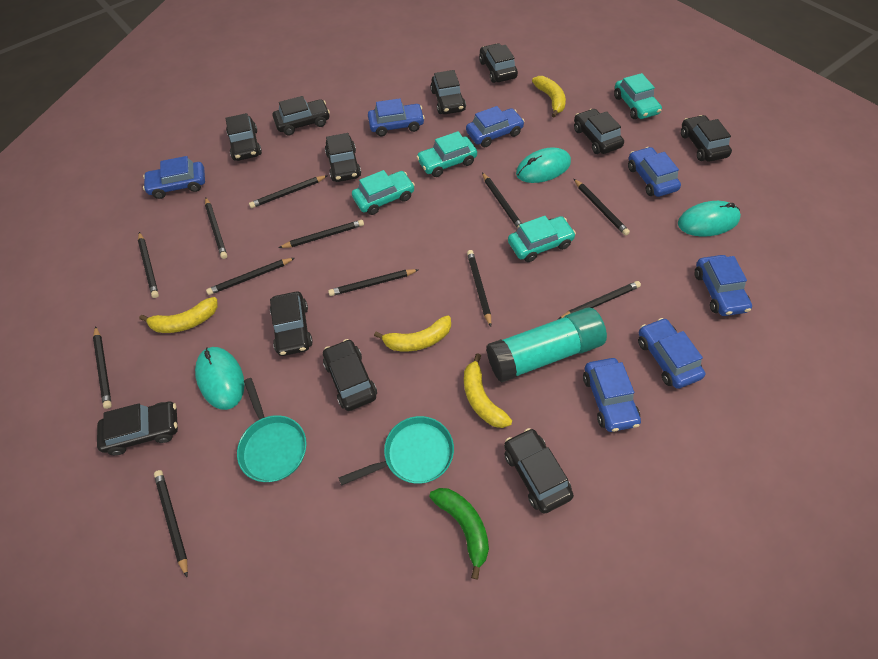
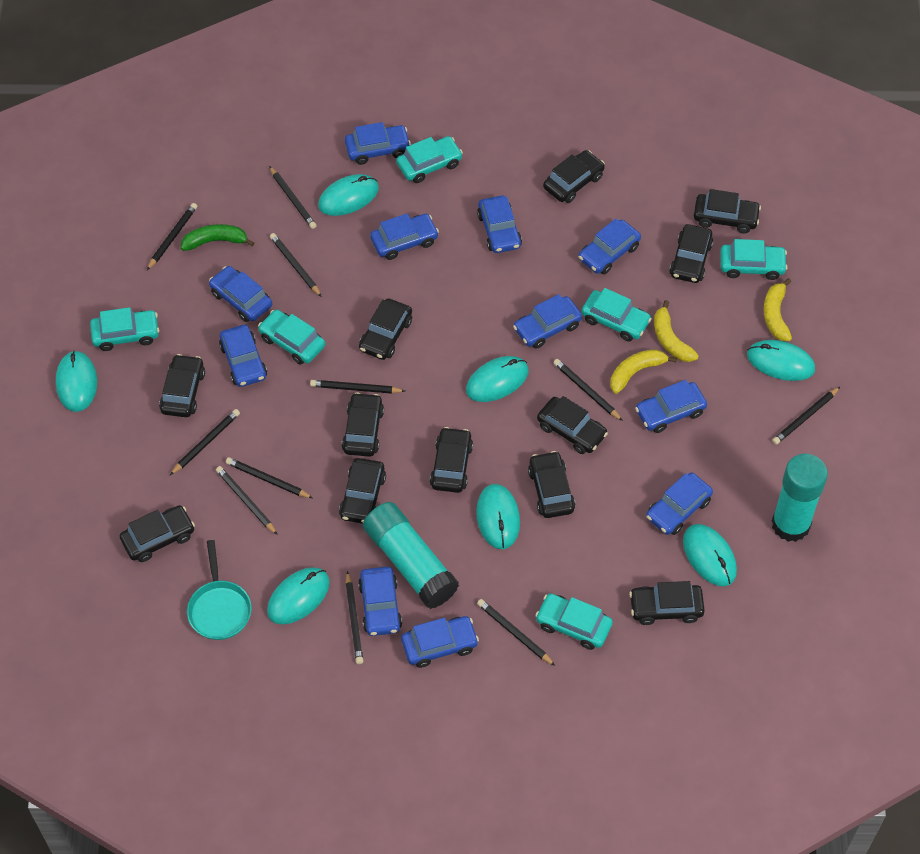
black car: [97,402,178,455] [225,113,262,161] [270,292,313,356] [273,96,330,136] [323,339,377,411] [325,133,361,182] [430,70,466,114] [479,43,518,83] [504,428,574,513] [574,109,624,154] [681,115,732,162] = 11 -> [120,505,195,562] [159,354,205,417] [339,458,386,524] [342,392,384,457] [359,299,412,360] [430,427,473,493] [528,451,575,518] [537,396,608,454] [543,150,605,203] [629,581,705,625] [669,224,713,283] [694,189,761,233] = 12
black pencil: [93,326,112,409] [138,232,159,298] [154,470,188,577] [205,197,227,259] [206,258,295,295] [249,175,328,208] [279,220,364,248] [328,269,419,296] [467,250,491,327] [482,173,522,228] [559,281,641,319] [574,179,630,236] = 12 -> [147,203,197,270] [170,409,240,475] [216,466,278,535] [226,457,313,498] [269,166,317,229] [270,233,322,297] [310,380,405,394] [346,571,363,664] [477,599,555,666] [553,359,623,421] [772,387,840,445] = 11
blue car: [143,156,205,199] [368,98,425,136] [466,106,525,148] [583,358,641,432] [628,147,681,197] [638,318,705,389] [694,255,752,316] = 7 -> [209,266,272,322] [219,325,267,387] [345,122,411,165] [358,567,402,636] [370,214,439,260] [401,616,479,668] [477,196,522,253] [513,294,582,349] [578,218,641,274] [635,380,707,433] [646,473,713,535] = 11
turquoise car: [352,170,415,215] [416,131,477,177] [508,216,576,262] [614,73,662,119] = 4 -> [90,307,159,351] [258,309,325,365] [396,136,463,183] [535,593,613,650] [581,288,652,341] [720,239,788,280] = 6
turquoise glue stick: [486,308,607,383] = 1 -> [363,502,459,609] [772,454,828,542] = 2
turquoise mouse: [195,347,244,410] [516,147,571,183] [678,201,741,237] = 3 -> [56,350,97,412] [267,567,330,624] [318,174,379,216] [466,356,528,402] [476,484,520,549] [683,524,737,586] [747,340,815,381] = 7
turquoise pan: [237,378,307,482] [339,416,454,486] = 2 -> [187,540,252,640] = 1
yellow banana: [139,297,218,333] [374,315,451,352] [464,353,512,428] [532,76,566,118] = 4 -> [610,349,677,394] [654,300,699,362] [764,278,792,341] = 3

